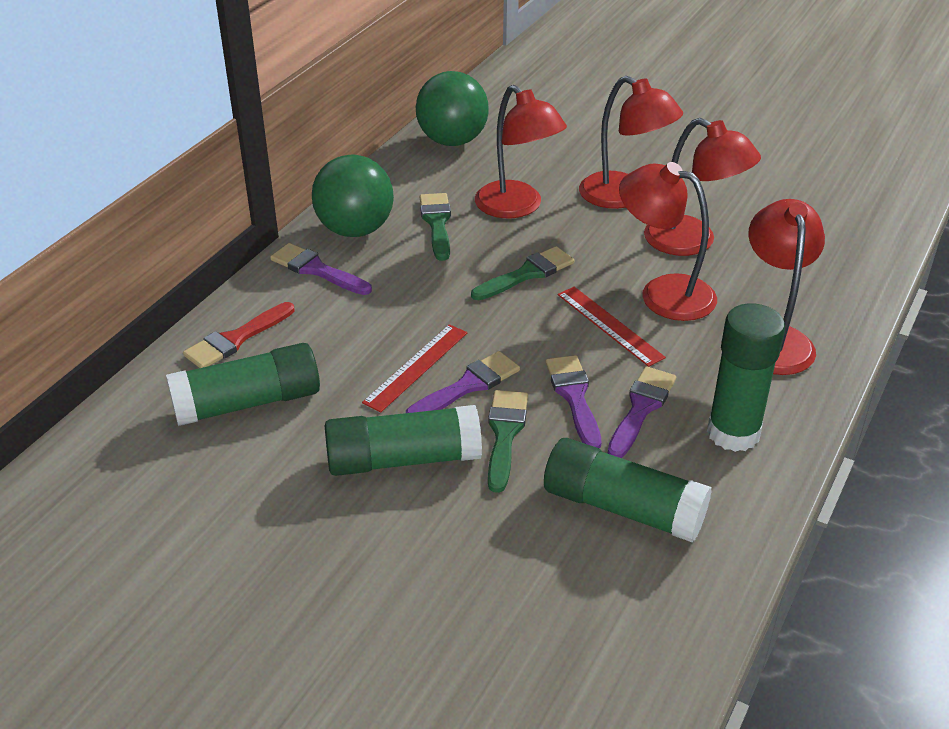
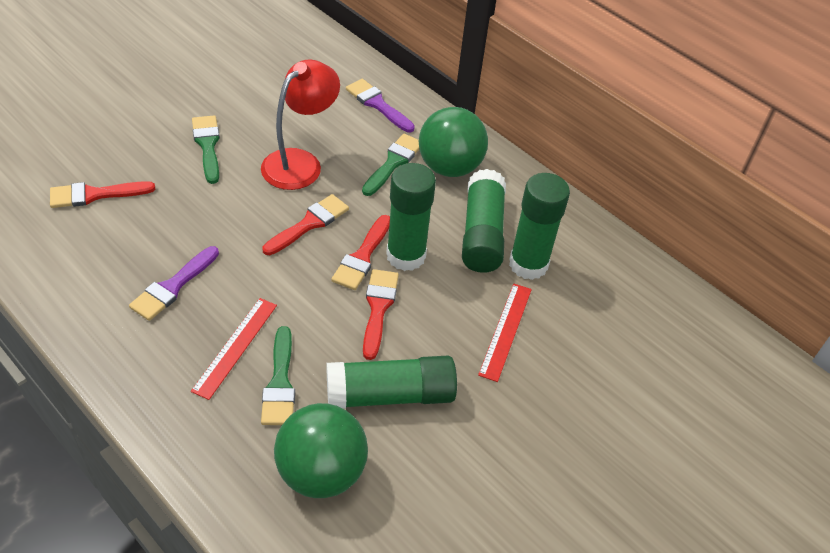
purple brush: [270,243,372,295] [406,351,520,413] [545,355,601,449] [608,366,676,458] = 4 -> [129,246,219,321] [346,79,415,132] = 2
red brush: [183,302,294,368] = 1 -> [50,181,155,208] [263,194,349,255] [331,215,390,290] [363,269,399,360] = 4
red lamp: [475,85,567,218] [579,76,683,209] [619,162,717,321] [644,118,761,256] [748,199,825,375] = 5 -> [261,60,340,190] = 1

